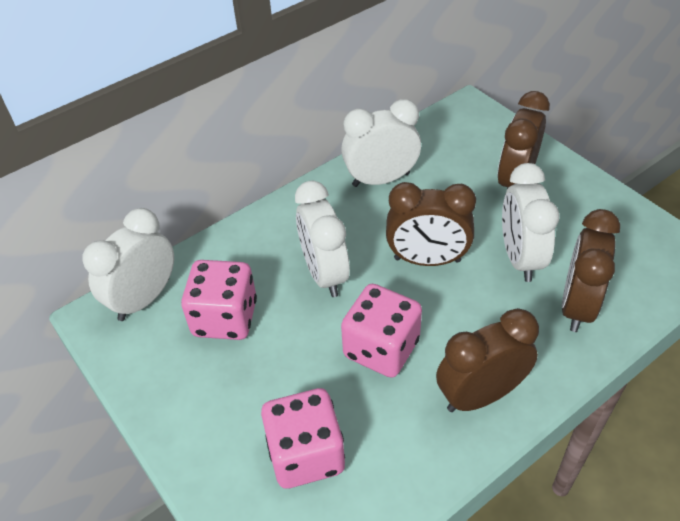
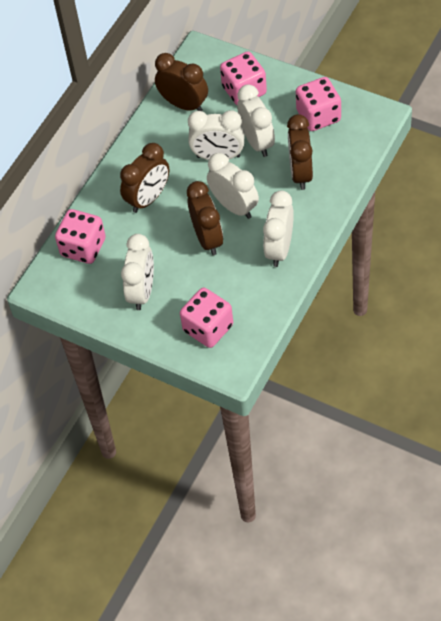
pink dice: [181,260,257,340] [261,388,345,489] [341,284,422,378] = 3 -> [55,209,106,264] [180,288,233,348] [220,51,267,105] [296,77,341,131] = 4
white clock: [82,208,174,321] [295,181,350,297] [341,99,421,187] [502,163,560,282] = 4 -> [121,234,154,310] [188,110,245,160] [207,153,259,219] [237,85,275,157] [263,190,294,267] = 5

